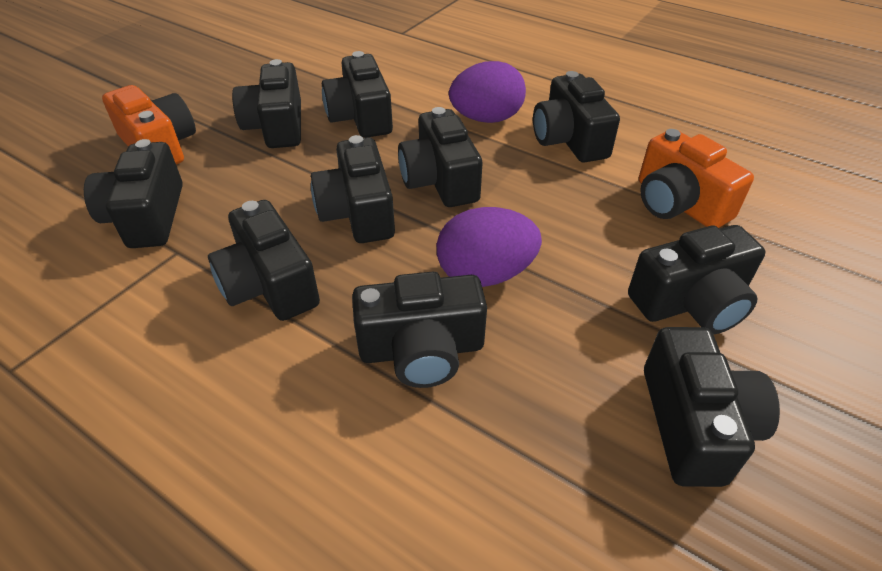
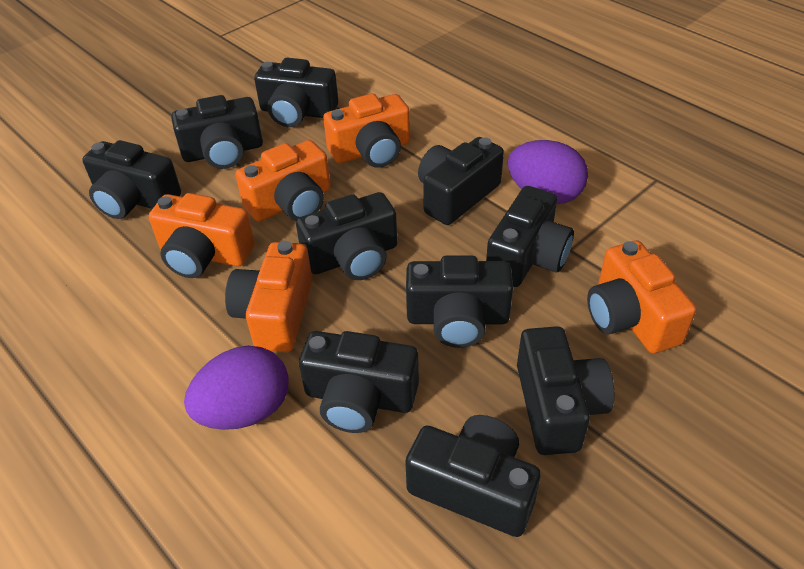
orange camera: [102,85,196,165] [639,129,754,228] = 2 -> [149,193,255,278] [225,241,312,352] [235,140,331,222] [323,93,410,168] [587,240,696,354] = 5

